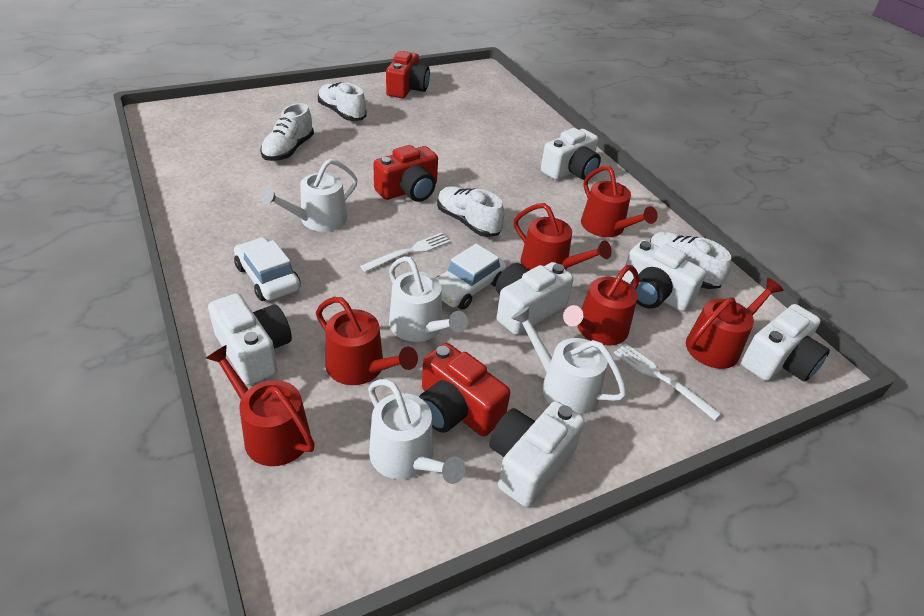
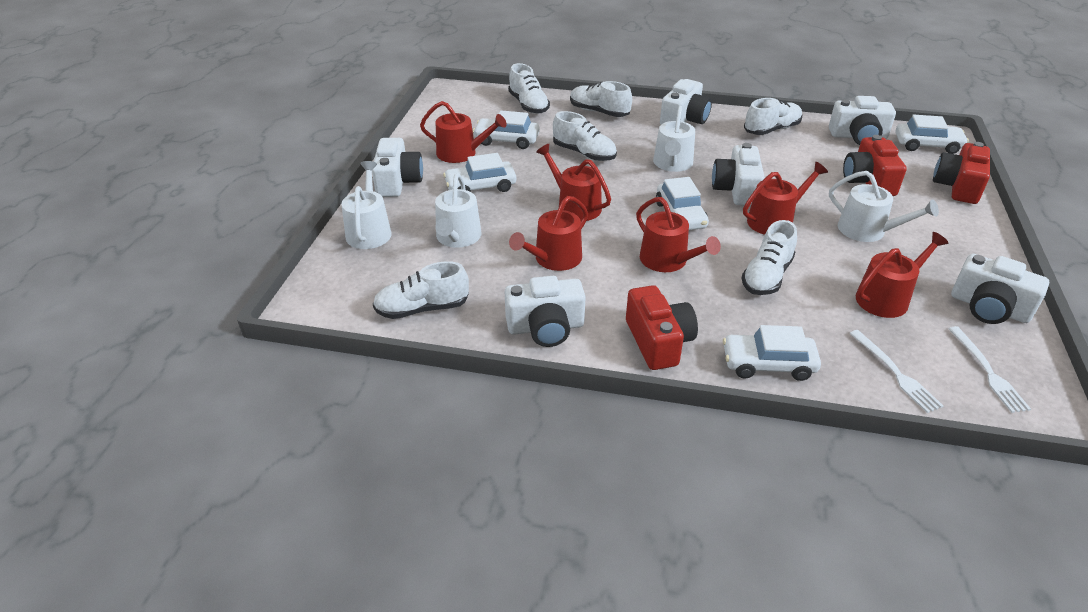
white car: [234,237,301,301] [436,244,507,310] = 2 -> [443,153,516,192] [473,111,540,149] [656,177,709,230] [723,325,821,381] [895,115,969,154] = 5
white shoe: [260,103,314,161] [318,82,367,121] [437,186,504,237] [650,231,731,289] = 4 -> [373,261,469,319] [508,63,550,114] [553,111,617,161] [570,81,632,117] [742,220,797,295] [744,98,802,135] = 6

